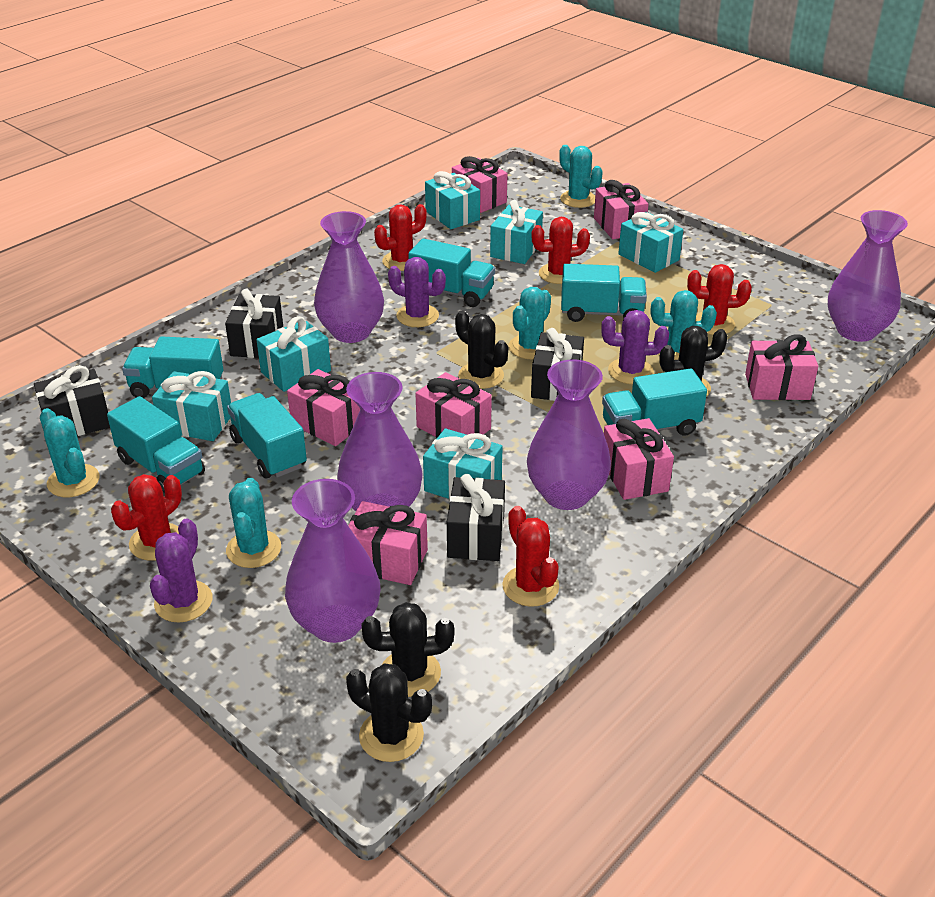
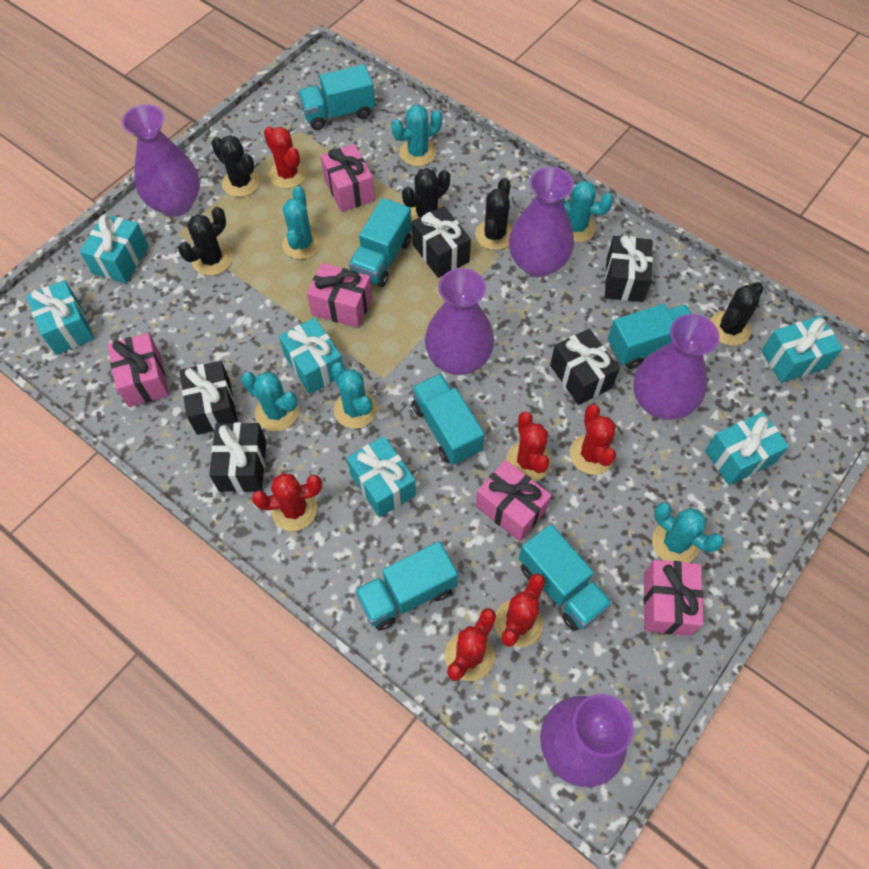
black cactus: [346,664,432,762] [361,602,454,697] [455,310,508,389] [659,326,728,397] = 4 -> [178,206,232,276] [212,135,260,197] [402,168,450,224] [475,178,512,250] [710,282,764,346] = 5
black gift: [34,365,110,436] [225,289,283,358] [447,474,505,561] [531,328,584,401] = 4 -> [179,361,238,435] [209,422,266,492] [412,206,471,278] [550,329,620,405] [605,236,653,302] = 5
pink gift: [287,369,360,446] [348,501,428,585] [415,372,492,438] [452,156,508,213] [594,180,648,239] [604,418,674,500] [745,334,818,400] = 7 -> [107,333,169,407] [307,263,372,328] [321,144,375,212] [476,460,552,541] [643,560,703,636] = 5
purple cactus: [150,518,213,623] [388,257,446,327] [601,310,669,384] = 3 -> none = 0
red cactus: [111,474,182,561] [374,204,427,271] [502,506,559,607] [532,217,590,284] [687,264,752,335] = 5 -> [252,473,322,531] [264,126,307,188] [445,608,496,681] [494,573,545,647] [506,411,551,481] [570,404,616,475] = 6
turquoise cactus: [40,408,100,497] [226,478,281,568] [509,287,551,359] [559,145,603,208] [651,290,717,360] = 5 -> [241,372,299,431] [282,186,322,259] [331,362,377,429] [391,105,443,166] [562,181,614,242] [652,502,724,563] = 6

